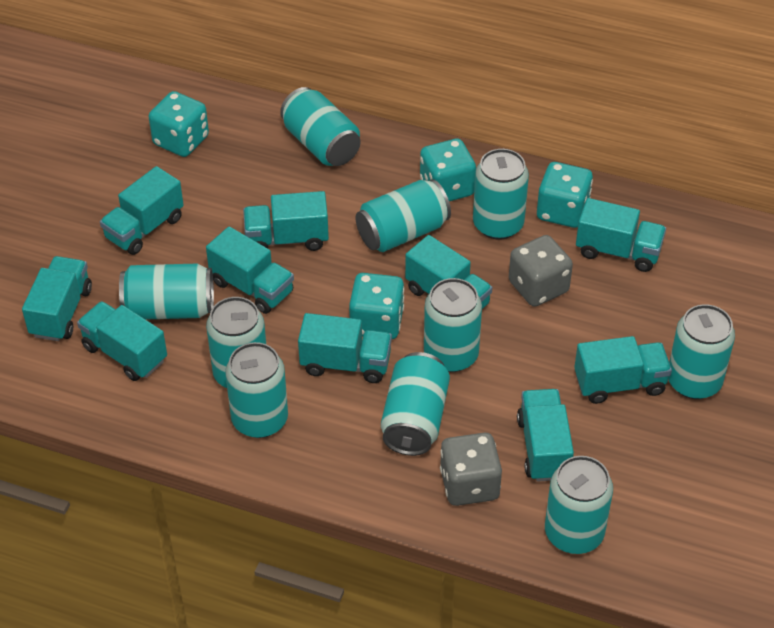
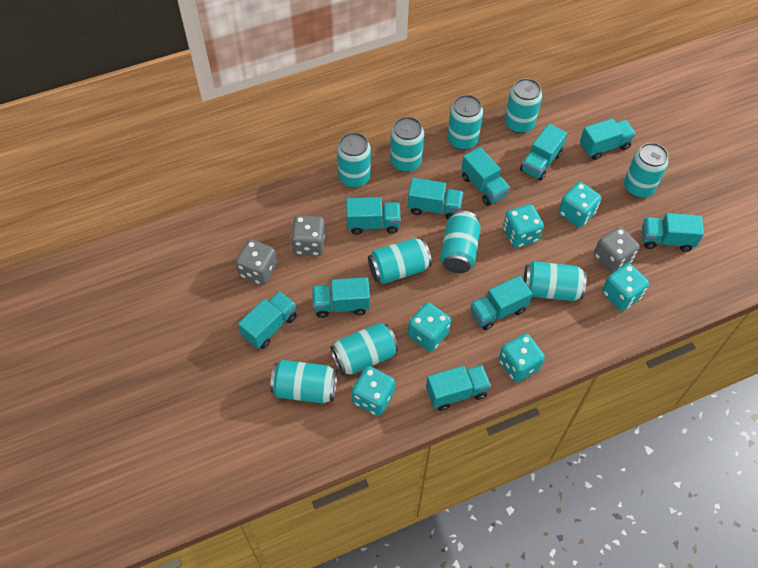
grey dice: [440,433,502,506] [509,235,573,307] = 2 -> [235,239,277,285] [291,215,325,256] [594,227,640,273] = 3
turquoise dice: [149,91,209,157] [349,273,404,339] [420,139,476,201] [537,162,593,228] = 4 -> [352,366,395,416] [408,302,451,351] [499,333,545,383] [503,204,544,248] [558,182,601,228] [602,263,649,311] = 6

